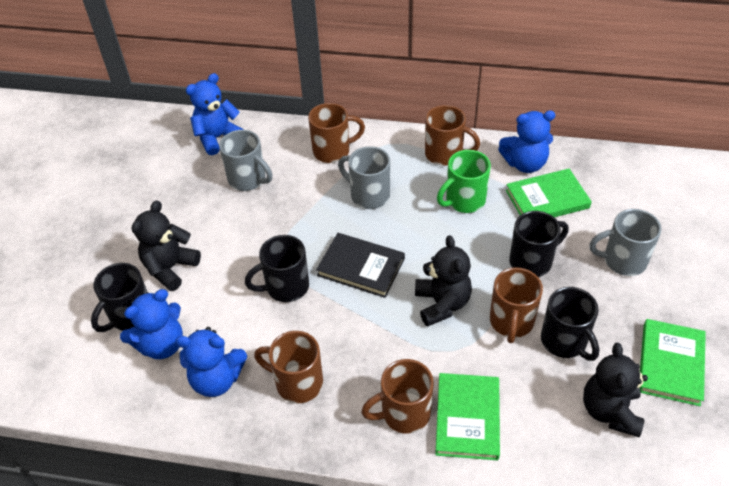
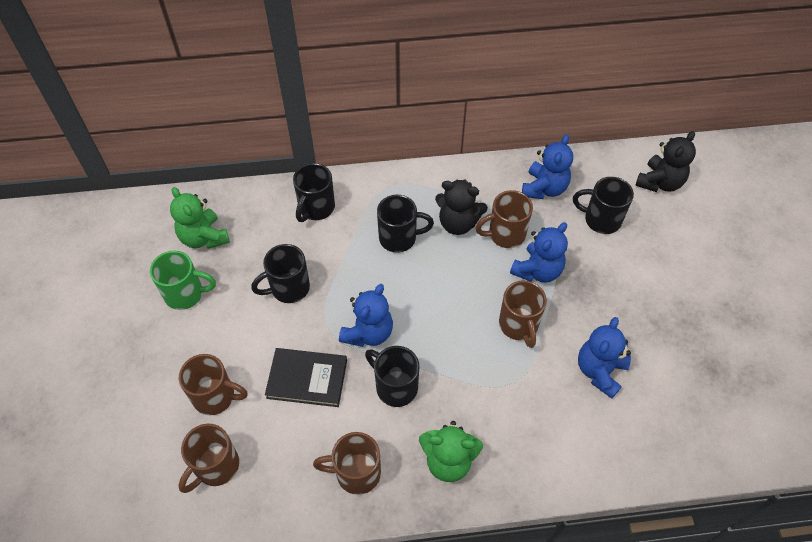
black mug: [91,263,147,332] [245,235,309,302] [509,211,569,277] [541,287,599,361] = 4 -> [251,244,310,303] [293,163,335,222] [365,346,419,407] [377,195,434,253] [573,177,634,234] = 5
black teddy bear: [132,200,201,291] [415,235,472,327] [583,343,648,437] = 3 -> [435,179,488,235] [635,131,696,192] = 2
green book: [435,373,500,460] [506,169,592,217] [640,319,706,406] = 3 -> none = 0
green teddy bear: none = 0 -> [170,187,230,249] [419,421,483,482] = 2
grey mug: [219,130,272,191] [338,146,390,209] [589,209,661,276] = 3 -> none = 0

